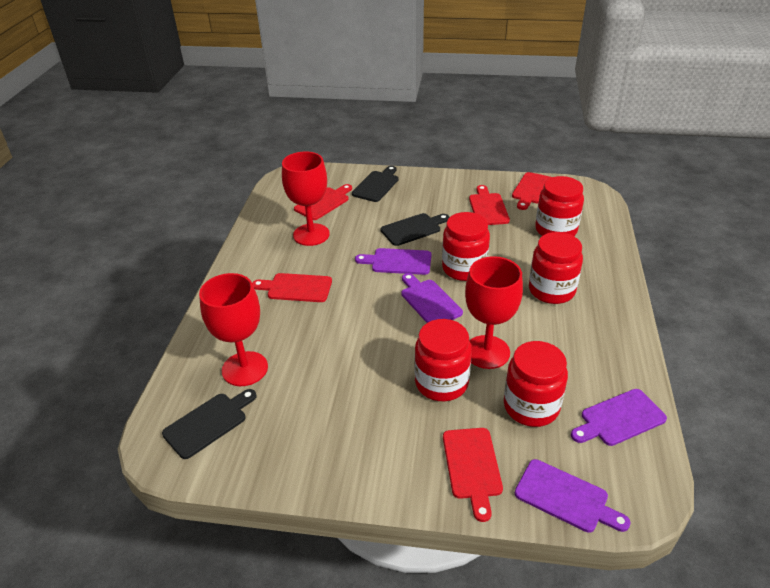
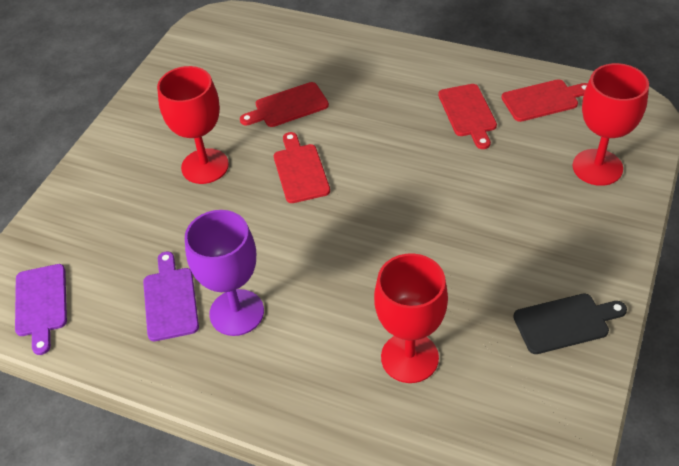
black cutting board: [162,389,256,459] [352,166,398,202] [381,213,449,246] = 3 -> [513,294,627,354] = 1
purple cutting board: [355,248,431,275] [401,273,463,323] [515,459,631,532] [571,389,667,446] = 4 -> [15,264,67,355] [143,251,199,341] = 2
purple goblet: none = 0 -> [185,210,264,336] = 1
red cutting board: [252,273,332,302] [294,184,352,220] [443,428,503,522] [469,185,510,225] [512,172,552,210] = 5 -> [240,82,329,127] [274,132,330,203] [438,84,497,149] [502,79,587,122] = 4
red jar: [415,319,472,401] [442,212,490,281] [504,341,568,427] [529,232,583,304] [535,176,584,236] = 5 -> none = 0

